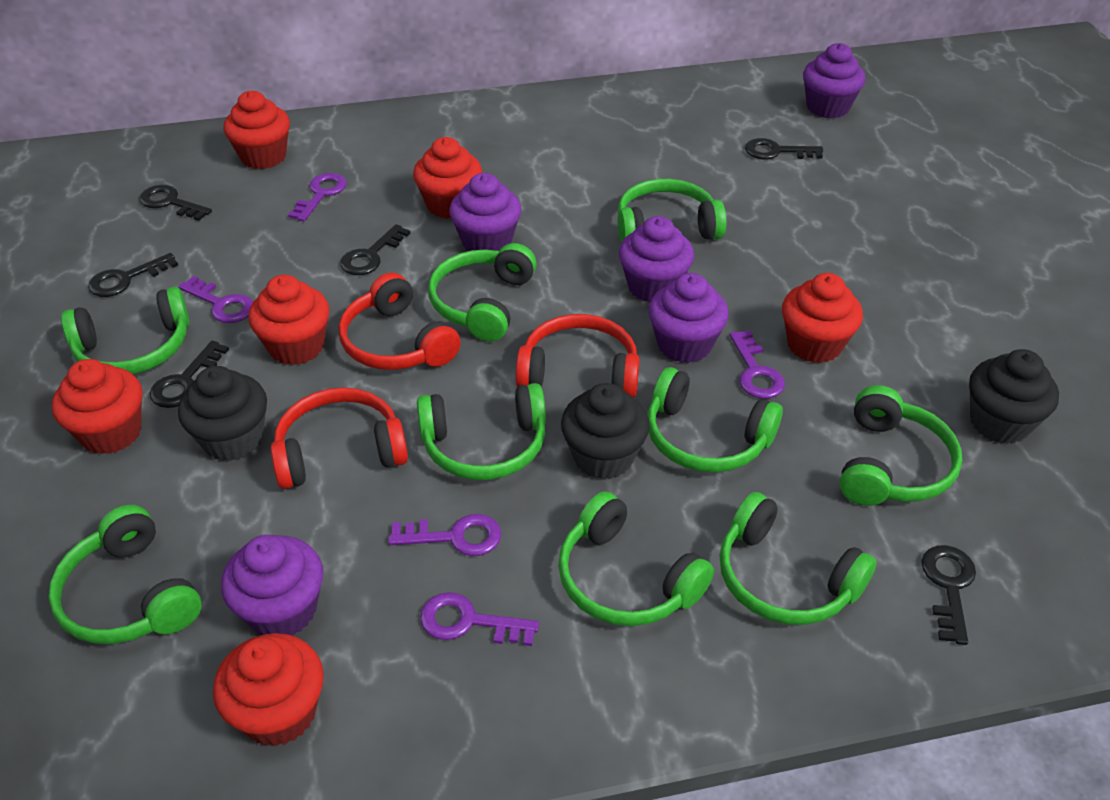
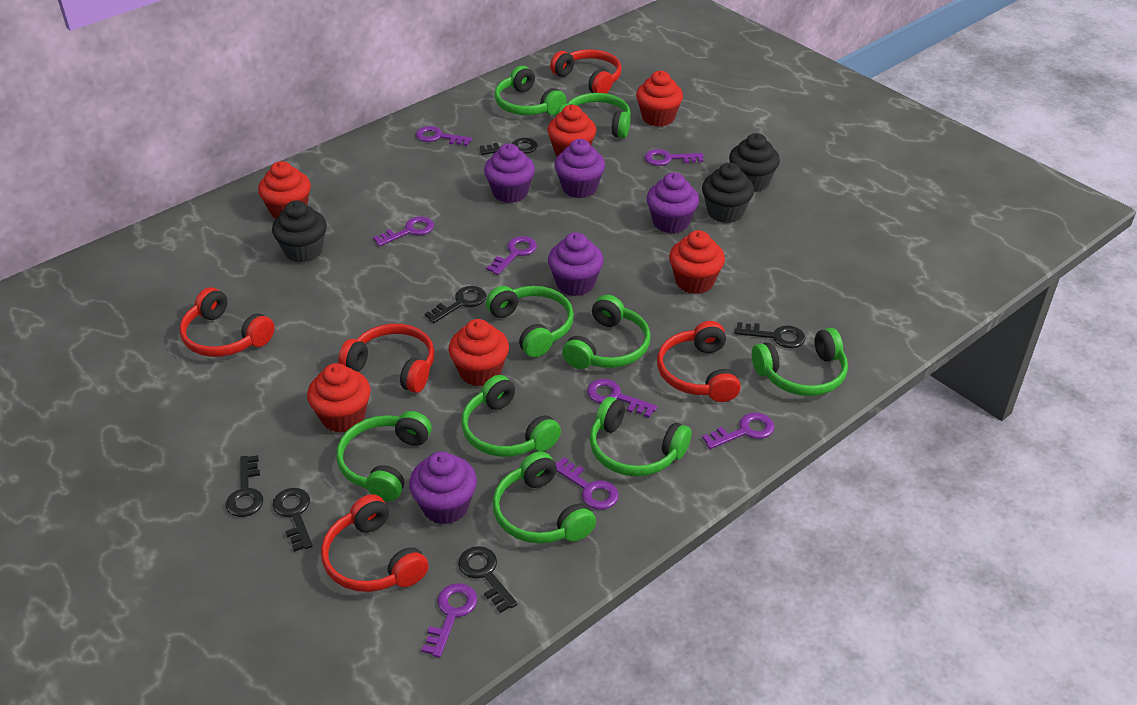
purple key: [178,276,253,323] [288,173,347,222] [388,514,501,556] [420,592,539,646] [730,330,785,399] = 5 -> [373,216,434,246] [416,126,472,146] [422,583,477,658] [487,236,537,275] [555,457,619,510] [587,379,657,418] [645,149,704,166] [702,413,774,449] = 8
red headphones: [270,387,408,489] [338,273,461,370] [516,314,640,398] = 3 -> [180,287,275,357] [321,494,428,592] [338,324,435,393] [550,49,622,94] [657,321,741,402] = 5

